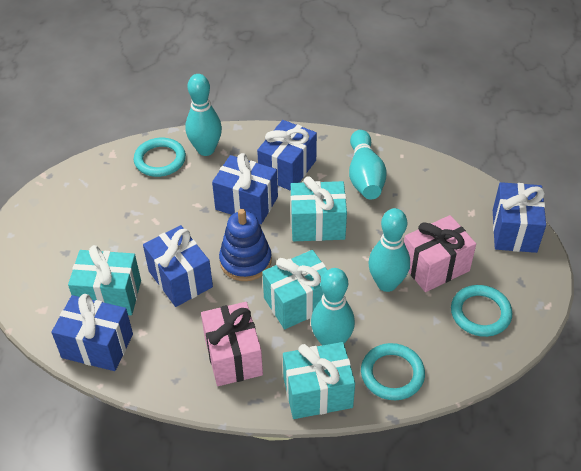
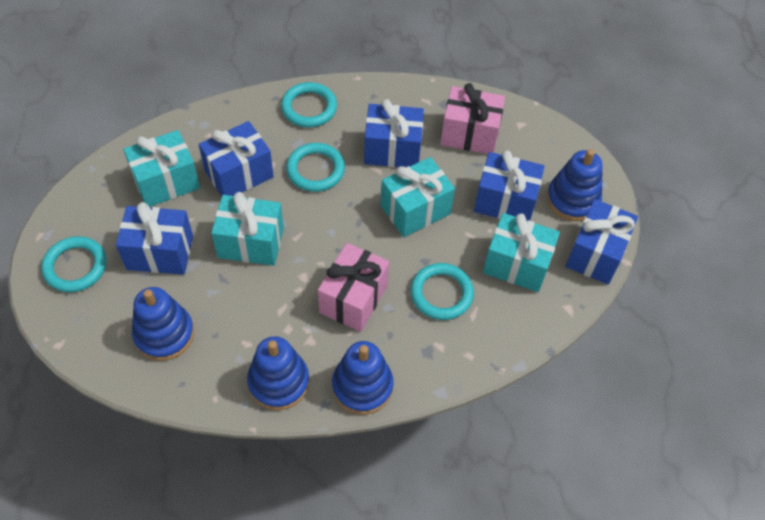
blue stacking toy: [219,209,272,281] = 1 -> [132,287,194,361] [247,336,309,410] [332,341,394,415] [547,149,603,221] = 4
turquoise bowling pin: [185,74,222,156] [311,268,355,345] [349,130,387,199] [368,208,410,292] = 4 -> none = 0
turquoise ring: [134,138,186,177] [361,343,425,400] [451,285,513,337] = 3 -> [41,236,106,292] [281,82,337,127] [286,143,345,192] [410,263,474,320] = 4

